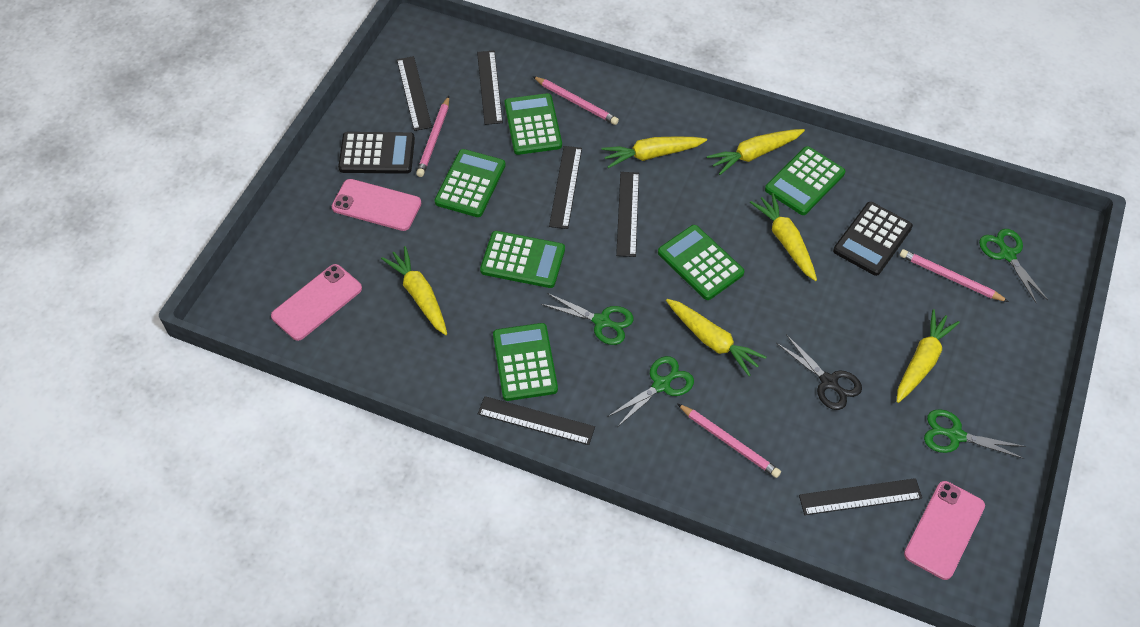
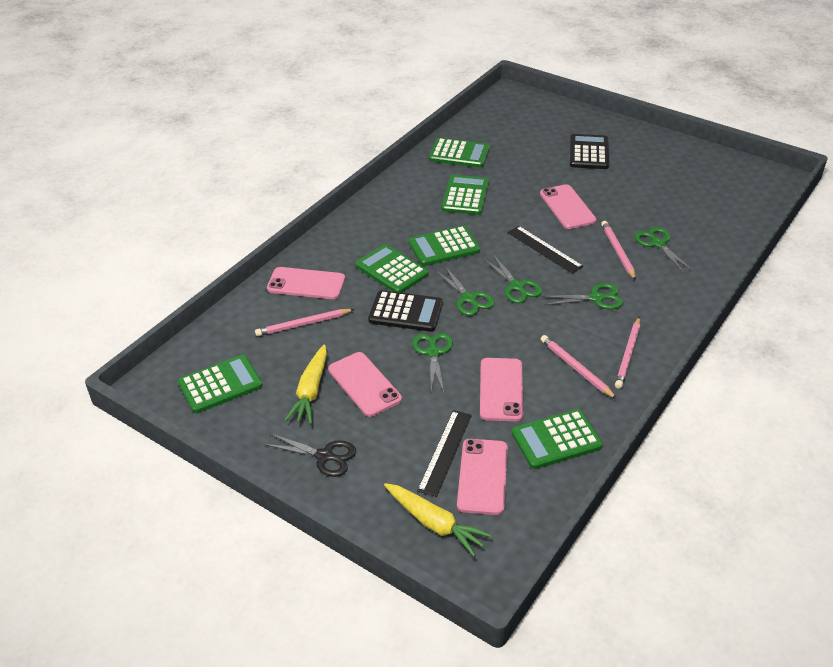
black ruler: [397,56,432,131] [477,51,503,125] [478,396,595,445] [549,146,582,229] [616,172,639,257] [799,478,922,515] = 6 -> [417,410,472,497] [508,226,583,274] = 2
green scissors: [541,293,633,345] [607,356,694,427] [924,409,1025,459] [979,229,1048,304] = 4 -> [412,333,453,392] [436,266,495,316] [484,255,542,303] [542,283,623,309] [634,227,693,273] = 5
pink phone: [271,264,362,341] [332,179,421,231] [904,481,985,580] = 3 -> [267,267,345,299] [328,352,402,417] [457,439,508,515] [480,358,523,421] [540,184,596,229] = 5
yellow carrot: [381,246,447,335] [602,136,707,168] [666,299,767,376] [707,129,805,175] [750,193,817,281] [897,309,960,403] = 6 -> [284,344,327,424] [384,483,492,557] = 2

